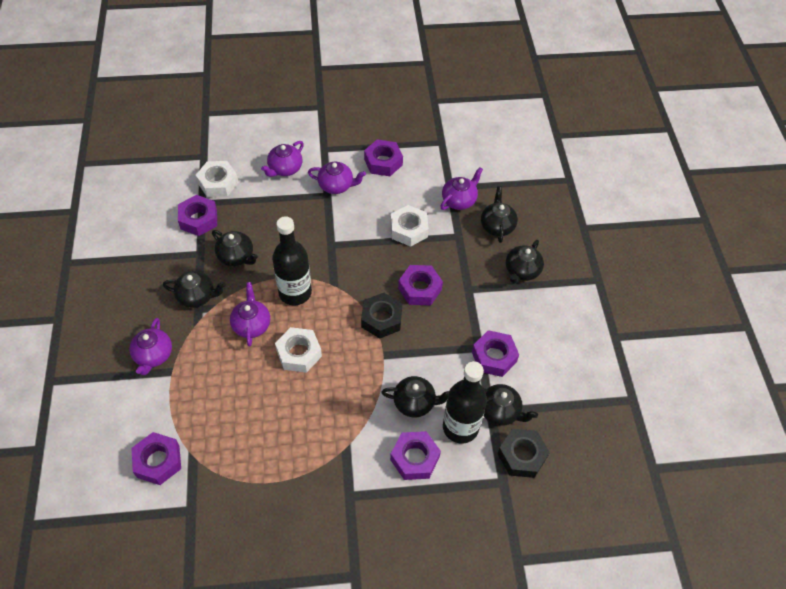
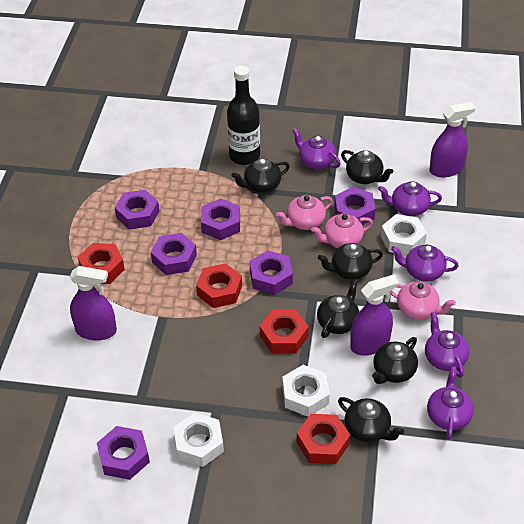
black bottle: [272,216,312,305] [443,361,487,443] = 2 -> [227,66,260,165] = 1
black nut: [361,293,402,339] [497,429,550,478] = 2 -> none = 0
pink teapot: none = 0 -> [276,195,333,230] [311,213,373,248] [390,281,456,320] = 3
purple spray bottle: none = 0 -> [70,266,117,341] [350,274,399,356] [429,102,476,177] = 3
red nut: none = 0 -> [78,243,125,284] [196,263,242,308] [260,310,309,353] [297,414,350,464] = 4

